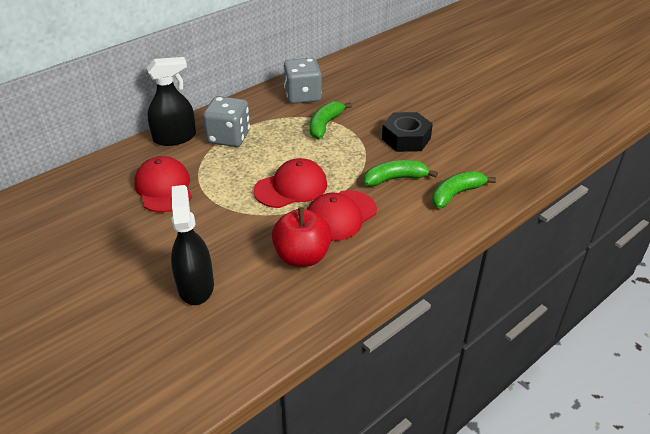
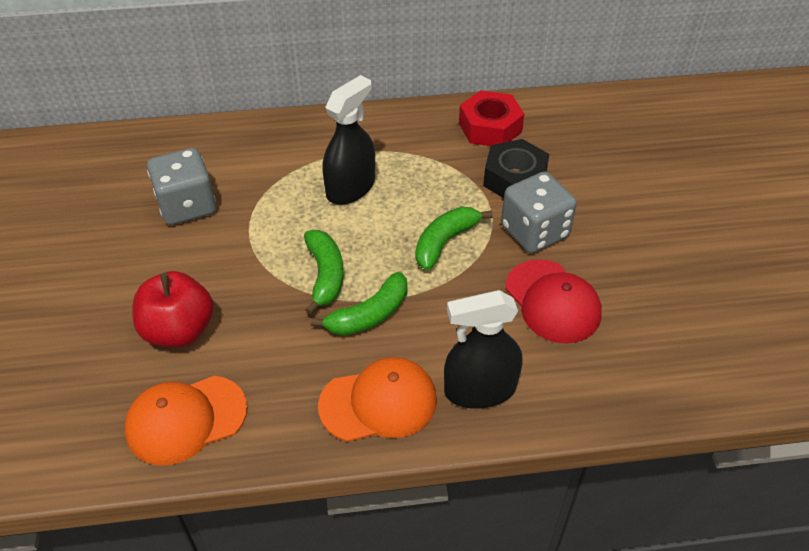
orange cap: none = 0 -> [124,376,247,466] [318,357,437,442] = 2
red cap: [134,156,192,212] [254,158,327,208] [307,190,377,241] = 3 -> [506,259,602,344] = 1
red nut: none = 0 -> [459,90,524,146] = 1

